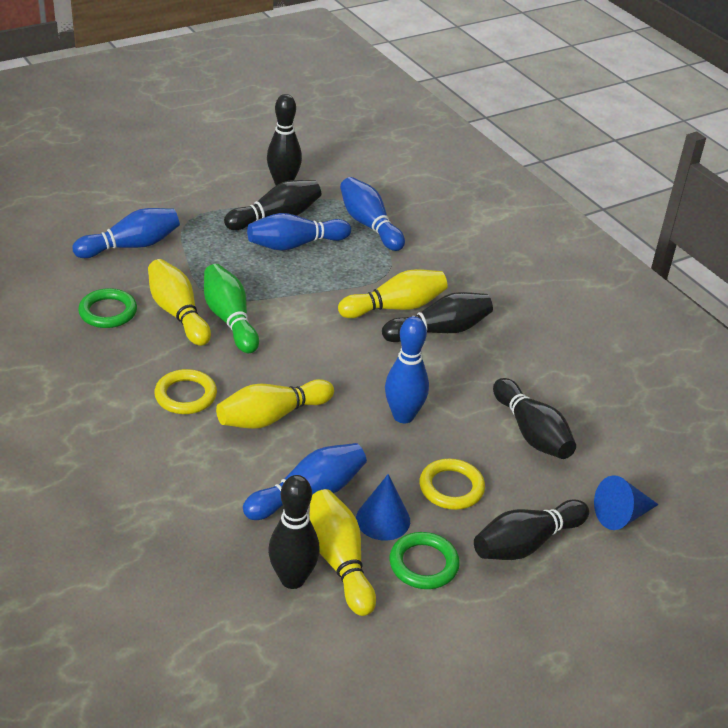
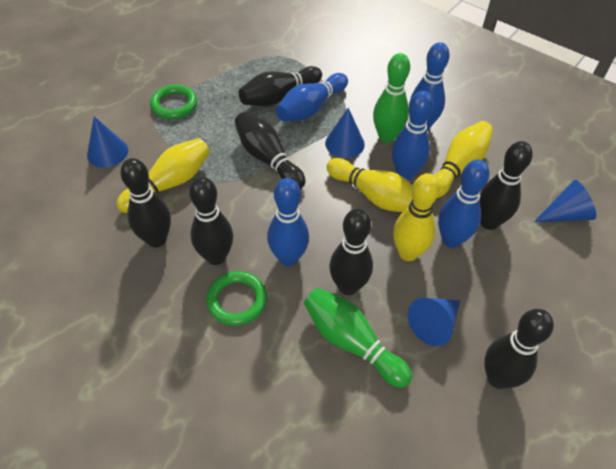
black bowling pin: [224,180,321,230] [267,94,302,185] [268,475,320,589] [382,292,493,342] [474,499,589,560] [493,378,576,459] = 6 -> [120,158,171,247] [189,177,233,265] [235,112,306,189] [238,66,322,106] [329,208,373,295] [480,141,533,230] [484,309,554,389] = 7
blue cone: [356,474,410,541] [594,475,659,530] = 2 -> [87,116,128,168] [325,108,365,158] [408,298,460,346] [534,180,596,222] = 4
green bowling pin: [204,264,259,353] = 1 -> [304,288,412,388] [373,53,410,143] = 2
yellow ring: [154,369,217,414] [420,459,485,510] = 2 -> none = 0

